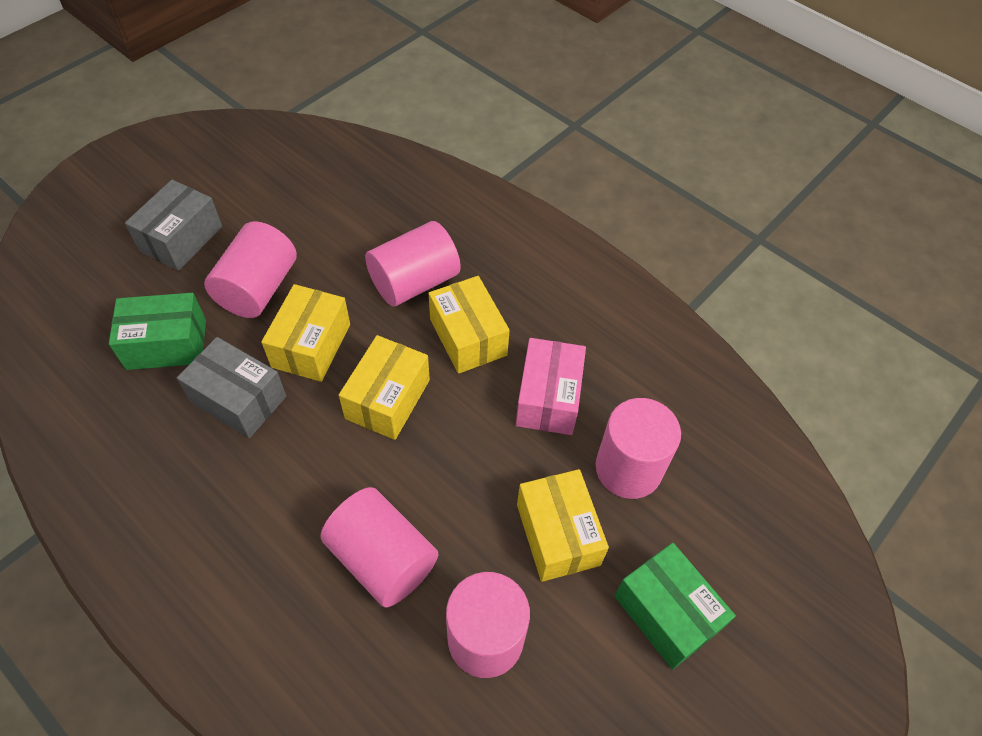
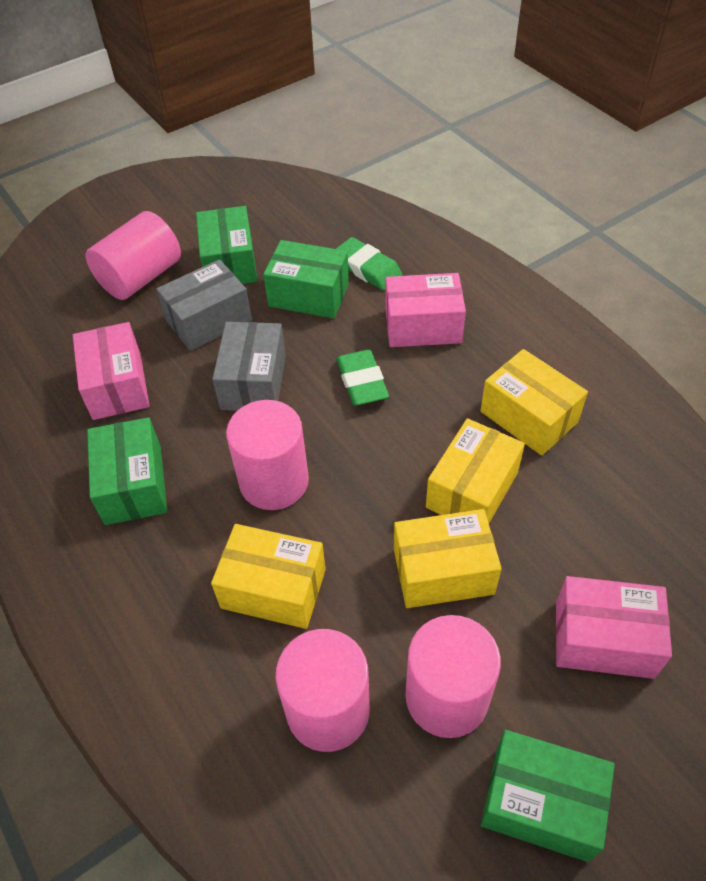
green box: [109,293,206,370] [614,543,736,669] = 2 -> [87,417,167,525] [196,206,257,284] [263,240,349,319] [481,730,615,862] = 4
green eraser: none = 0 -> [336,237,402,290] [337,349,389,406] = 2
pink box: [516,338,586,435] = 1 -> [73,322,150,420] [386,273,466,347] [556,576,672,679] = 3
pink cylinder: [204,221,297,318] [321,487,438,608] [365,221,461,306] [446,572,530,678] [595,398,681,499] = 5 -> [85,211,181,300] [226,400,309,510] [276,629,370,752] [405,615,501,738] = 4

